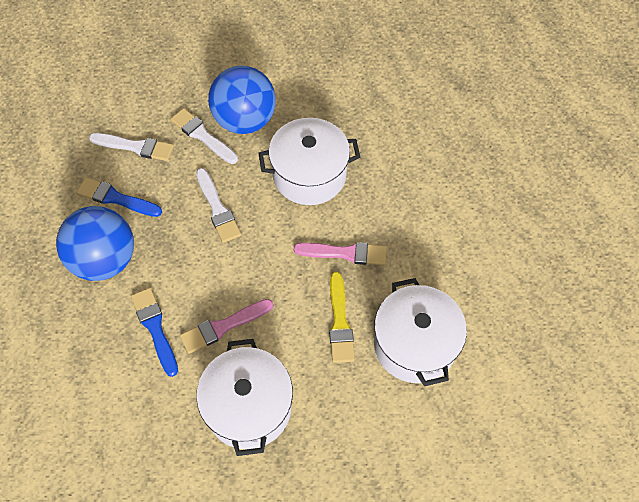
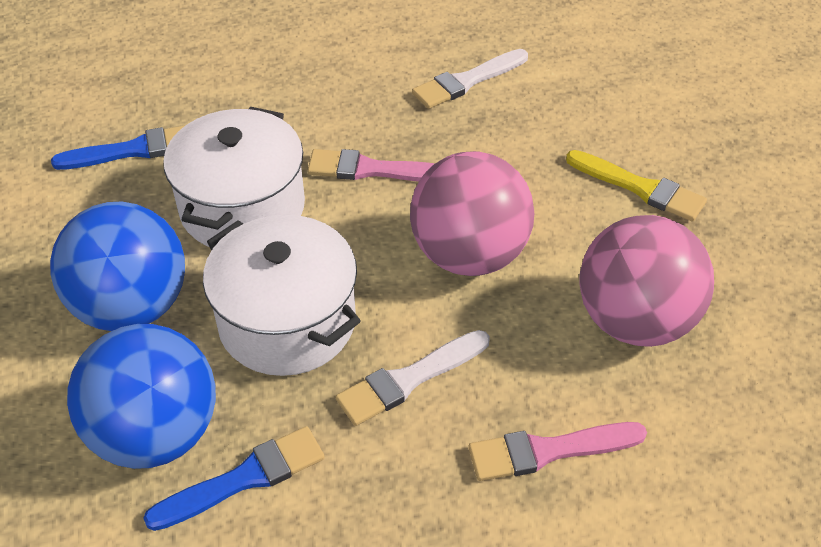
pink ball: none = 0 -> [410,151,534,276] [579,215,714,347] = 2
white brush: [89,133,174,161] [170,108,238,164] [196,168,241,243] = 3 -> [336,330,490,426] [412,49,528,109] = 2
white pot: [196,339,293,456] [258,118,360,205] [374,278,467,386] = 3 -> [163,107,305,247] [203,215,361,376] = 2

